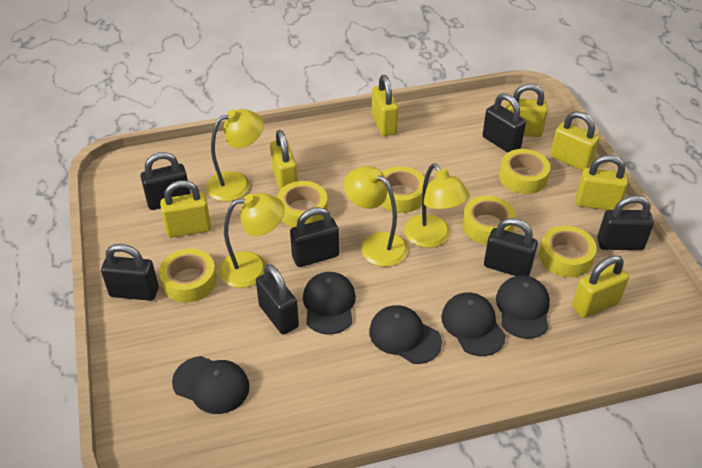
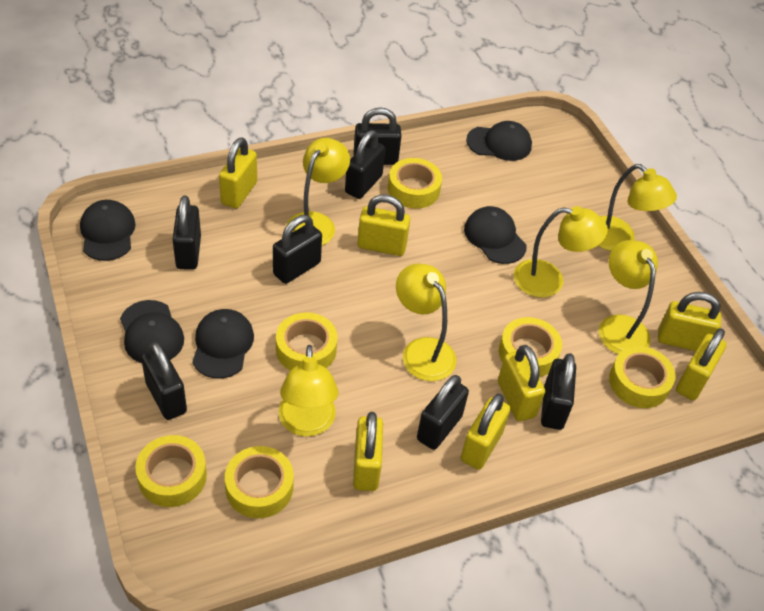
yellow lamp: [206,109,264,202] [219,193,285,288] [344,166,408,267] [404,163,470,248] = 4 -> [278,345,339,437] [286,138,350,246] [396,264,456,381] [514,206,608,298] [598,164,677,251] [599,240,658,354] = 6

